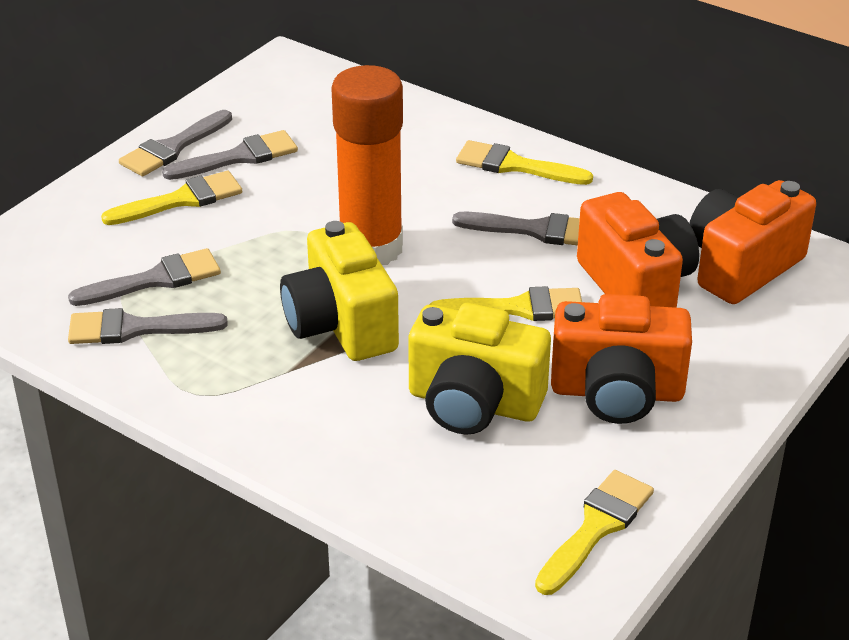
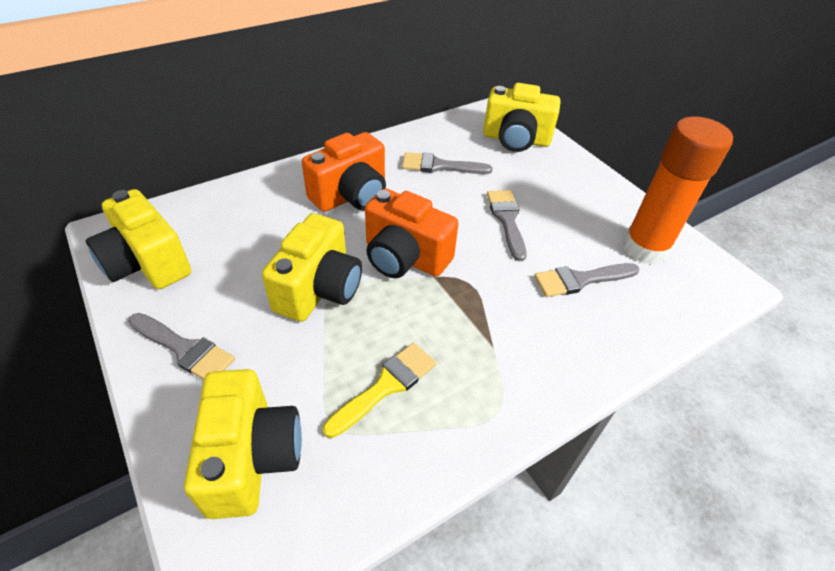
grey brush: [68,248,221,306] [68,308,227,344] [119,110,232,176] [162,130,298,180] [452,212,580,245] = 5 -> [128,313,235,380] [402,152,492,174] [487,190,526,261] [534,263,640,297] = 4
orange camera: [551,294,692,424] [577,192,699,308] [689,180,816,304] = 3 -> [302,132,386,212] [365,188,459,278] = 2
yellow brush: [101,171,242,225] [429,286,582,321] [456,140,593,185] [535,470,654,595] = 4 -> [323,343,436,438] = 1
yellow camera: [280,221,399,361] [408,303,551,435] = 2 -> [86,189,191,289] [184,369,302,519] [262,213,362,322] [483,83,561,152] = 4

